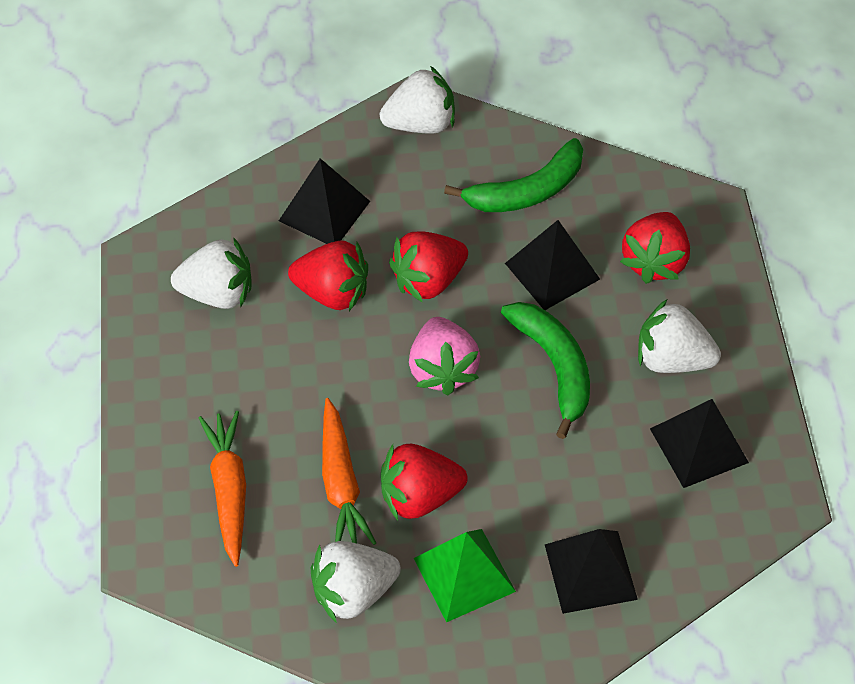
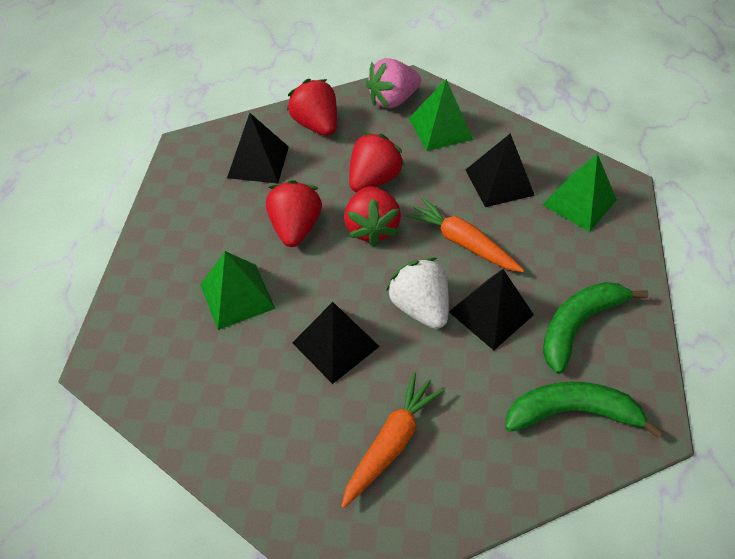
green pyramid: [414,529,516,622] = 1 -> [200,251,276,330] [409,79,473,151] [543,154,617,232] = 3
white strawberry: [171,237,252,309] [311,541,401,623] [380,66,455,134] [638,299,721,373] = 4 -> [386,257,449,329] = 1

